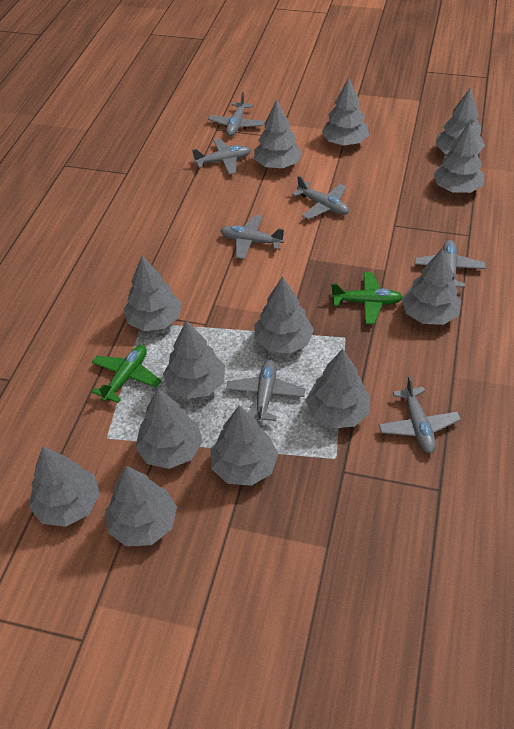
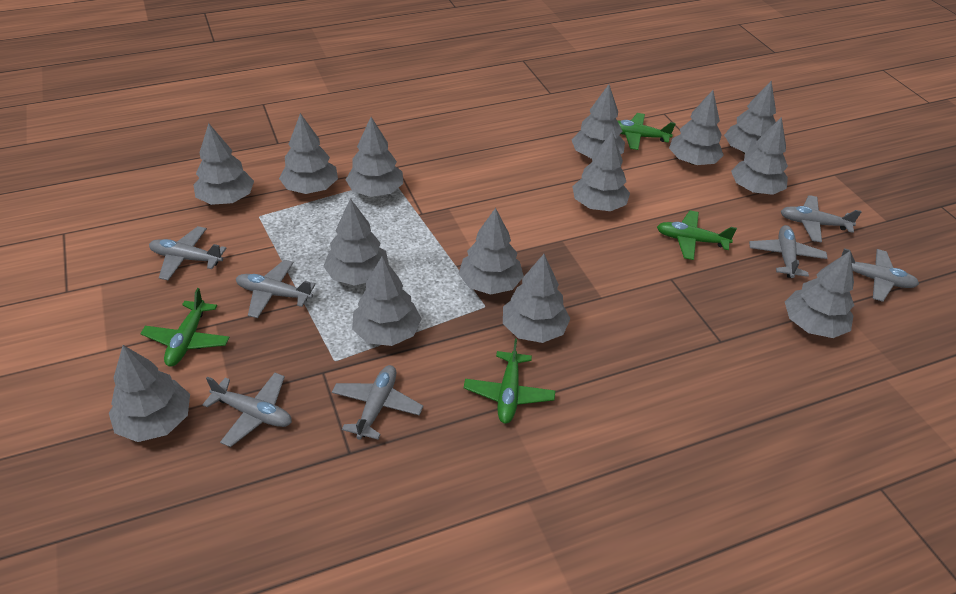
green plane: [92,345,161,403] [331,272,403,324] = 2 -> [140,288,230,366] [464,339,555,424] [618,113,676,150] [657,210,737,260] = 4
grey tree: [29,446,100,527] [105,466,177,546] [123,255,182,331] [135,389,203,469] [163,320,225,399] [211,405,278,486] [254,99,302,168] [254,276,314,354] [306,349,370,428] [322,78,369,146] [401,248,461,325] [433,122,485,193] [436,88,485,154] = 13 -> [109,345,190,442] [193,123,254,205] [279,113,338,194] [323,198,389,286] [345,117,403,197] [352,256,422,346] [458,208,524,295] [503,254,571,343] [572,84,625,159] [572,131,630,211] [669,90,724,165] [724,81,776,154] [731,117,788,195] [785,251,854,338] = 14

